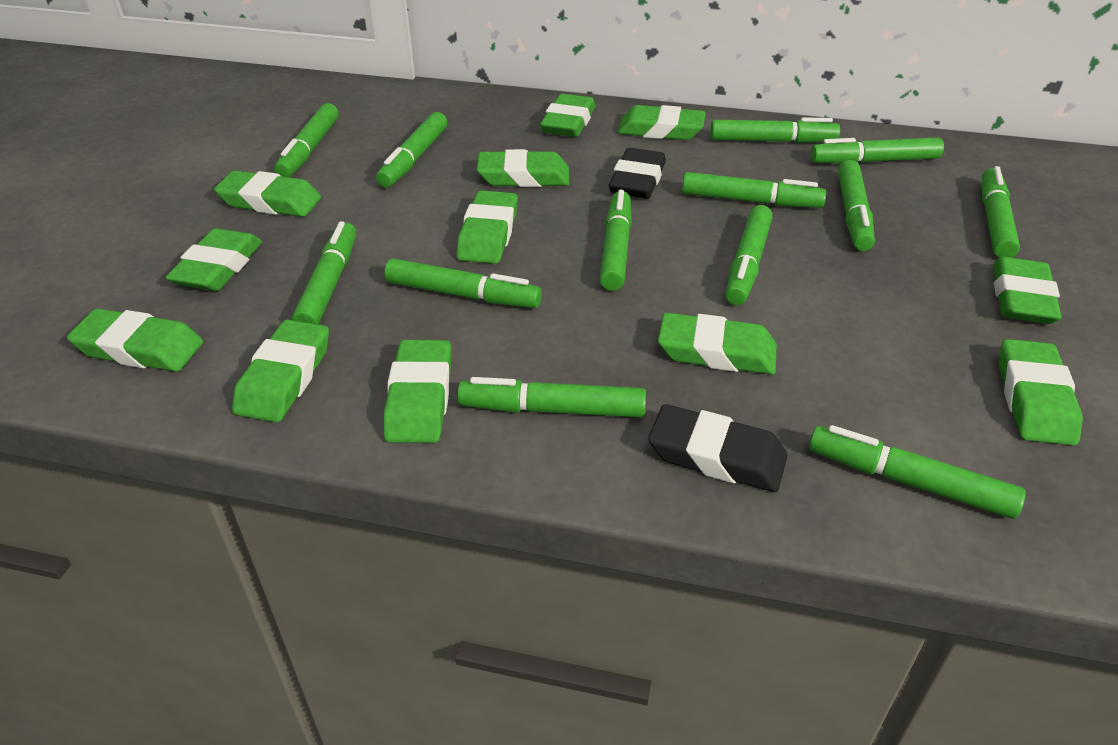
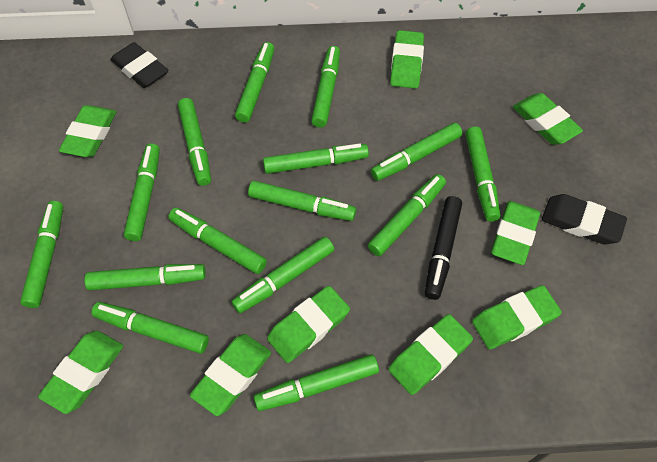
black marker: none = 0 -> [425,196,462,300] = 1
green eraser: [67,308,203,372] [165,228,262,291] [214,170,321,217] [232,319,329,422] [383,340,451,443] [456,190,518,264] [477,149,569,187] [540,93,595,137] [617,105,706,140] [658,312,777,375] [993,257,1062,324] [999,339,1083,446] = 12 -> [38,331,123,414] [59,105,116,157] [190,334,271,416] [267,286,350,363] [388,314,473,395] [390,30,424,89] [472,285,562,349] [491,201,540,265] [513,93,583,145] = 9
green marker: [274,103,339,177] [292,221,356,324] [376,112,447,188] [384,258,542,308] [457,377,646,418] [599,190,632,291] [682,172,826,208] [710,117,840,143] [725,205,773,305] [809,425,1026,519] [810,137,944,164] [838,160,875,251] [982,166,1020,258] = 13 -> [20,201,63,308] [84,264,206,291] [91,302,209,354] [124,143,160,241] [168,208,267,274] [178,98,211,186] [231,237,334,313] [235,42,274,123] [248,181,356,221] [254,354,379,411] [263,143,369,174] [311,46,340,128] [368,174,446,256] [371,123,462,181] [465,127,500,222] = 15

